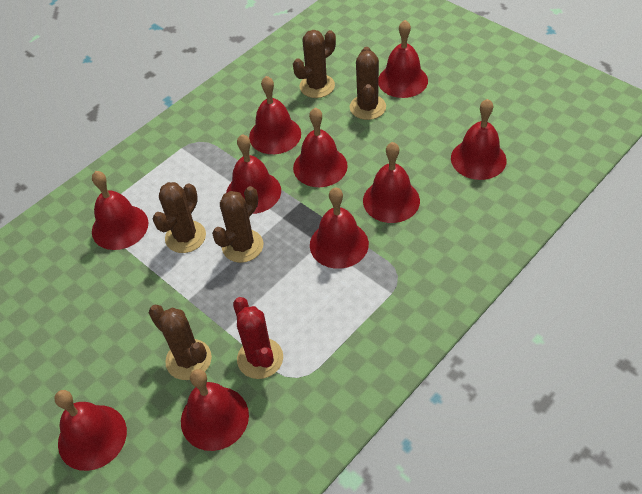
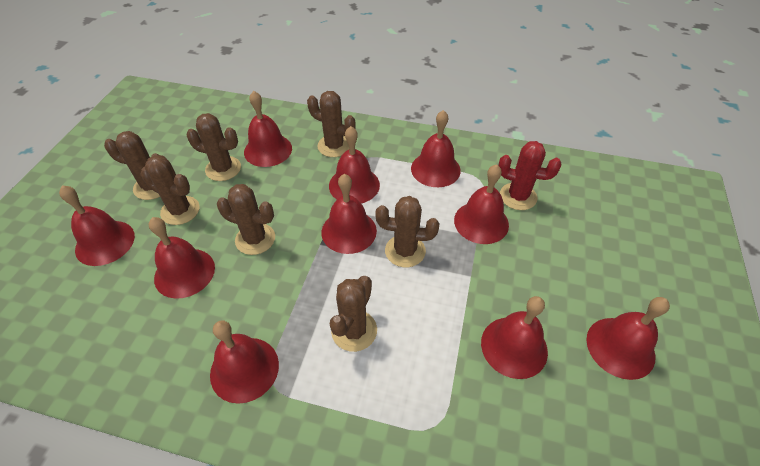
brown cactus: [149,305,212,380] [153,182,206,253] [212,186,263,263] [293,30,336,98] [350,47,386,120] = 5 -> [104,131,160,200] [140,155,200,225] [186,113,241,181] [217,184,275,255] [307,91,356,157] [330,276,377,352] [375,196,439,267] = 7

